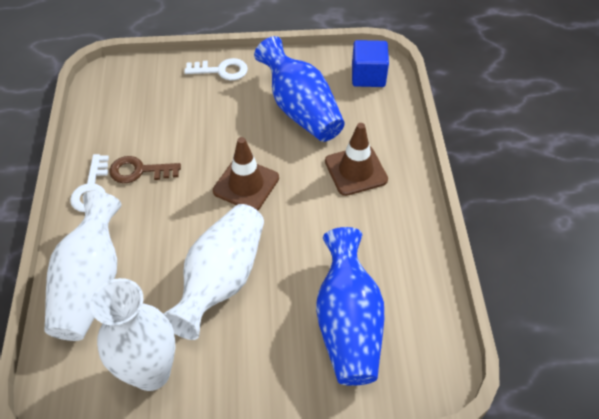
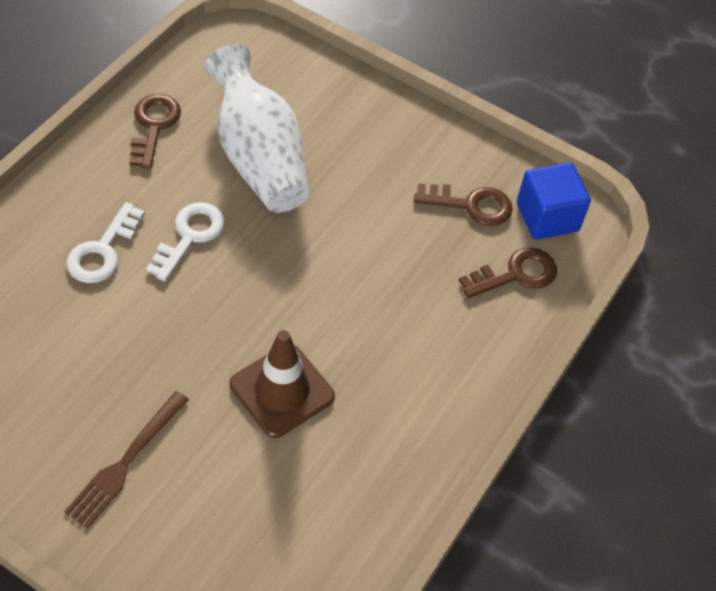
blue vase: [254,36,345,142] [316,227,384,386] = 2 -> none = 0
brown fork: none = 0 -> [64,391,189,528] = 1
brown key: [109,156,181,183] = 1 -> [129,94,181,169] [414,183,513,226] [459,247,557,298] = 3
brown traffic cone: [213,137,279,210] [325,123,388,196] = 2 -> [230,330,335,438] = 1
white vase: [44,191,121,341] [90,278,176,391] [163,204,264,340] = 3 -> [205,44,309,213] = 1

